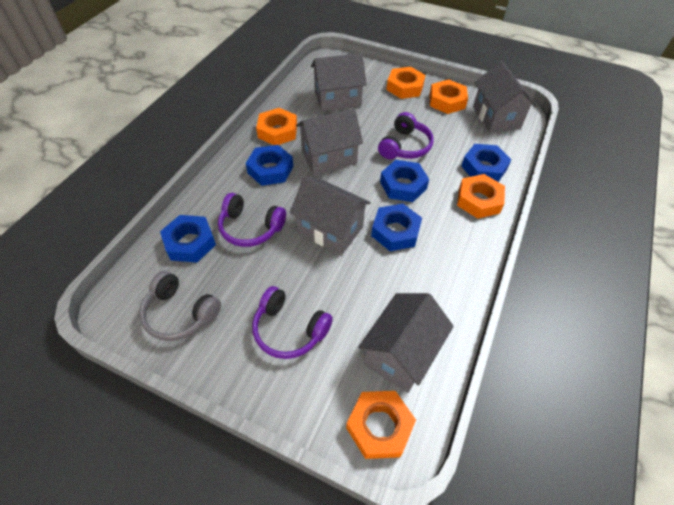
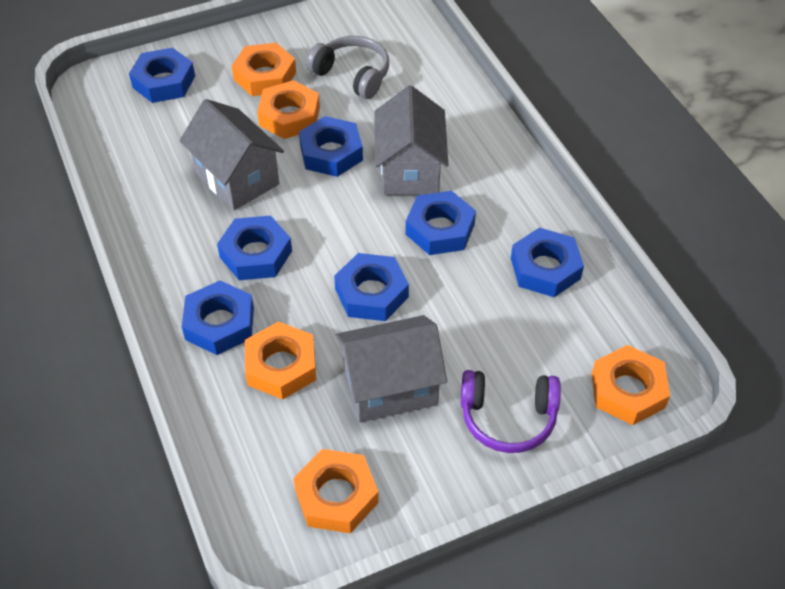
blue nut: [160,215,216,263] [246,145,293,186] [371,204,422,251] [380,160,429,202] [461,144,511,182] = 5 -> [129,48,195,103] [182,280,254,355] [217,216,292,280] [299,116,363,177] [334,253,409,321] [406,191,476,255] [511,227,584,297] = 7
grey house: [290,176,371,255] [296,109,363,175] [311,53,367,111] [358,293,454,393] [473,61,537,133] = 5 -> [179,99,284,210] [336,315,447,422] [374,85,448,195] = 3
purple headphones: [218,193,286,247] [252,286,333,359] [378,112,434,159] = 3 -> [461,370,561,453] = 1

